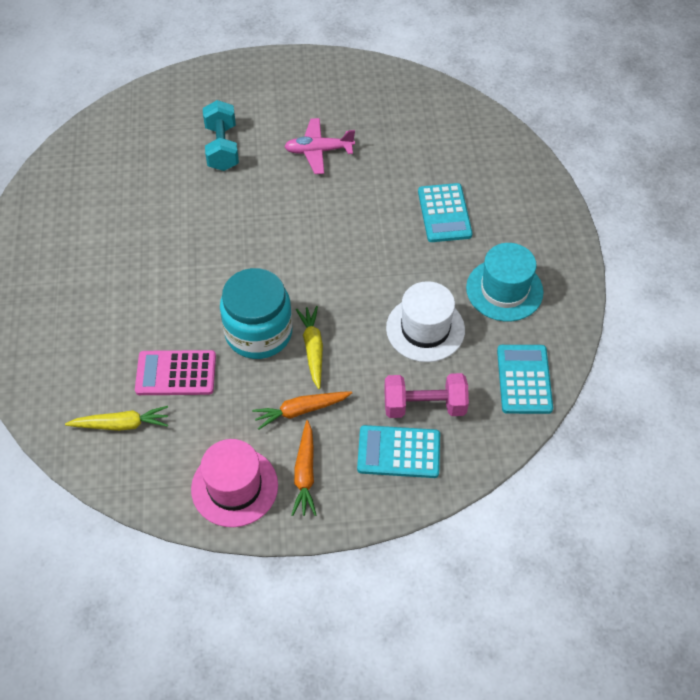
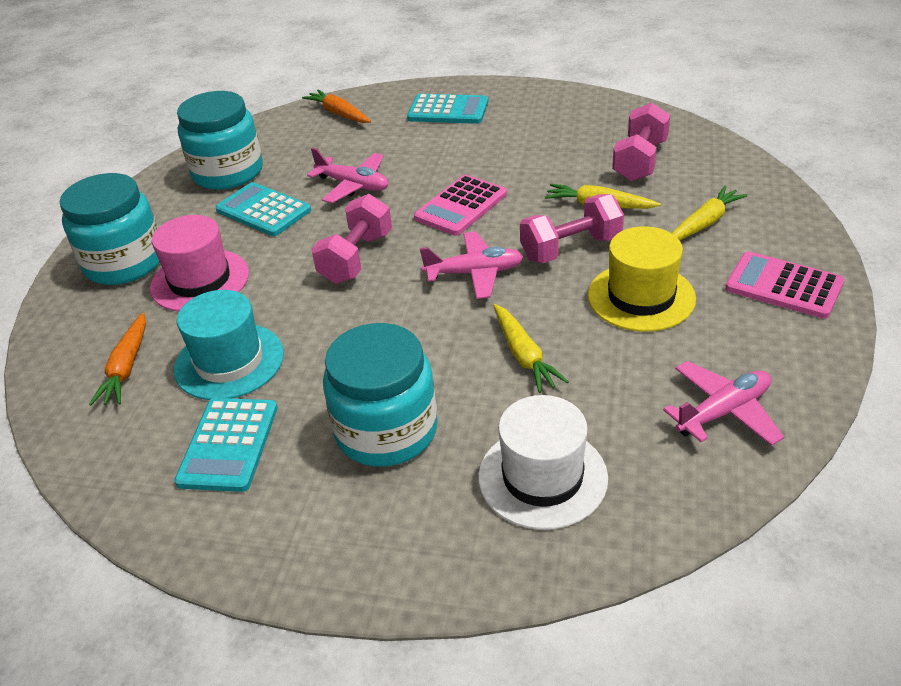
pink calculator: [135,350,216,395] = 1 -> [414,175,507,236] [725,251,844,319] = 2
pink dumbbell: [384,373,469,418] = 1 -> [311,194,392,284] [520,194,624,263] [612,103,670,181] = 3
pink plane: [284,118,355,174] = 1 -> [307,148,389,203] [420,231,523,299] [663,361,784,446] = 3
turquoise dumbbell: [203,100,239,171] = 1 -> none = 0
turquoise jar: [220,268,292,359] = 1 -> [60,173,160,285] [177,91,263,190] [323,323,438,467] = 3
yellow carrot: [65,406,168,431] [296,306,323,389] = 2 -> [493,304,569,393] [545,184,661,209] [672,186,748,240] = 3
yellow hat: none = 0 -> [588,226,696,332] = 1

